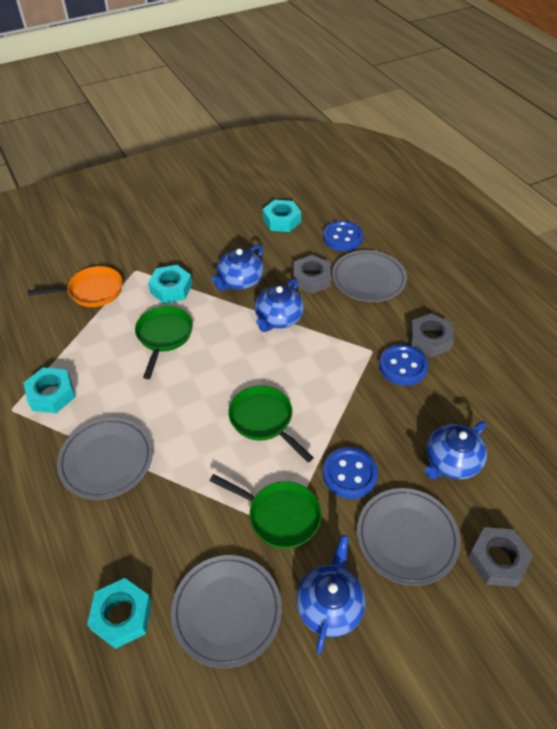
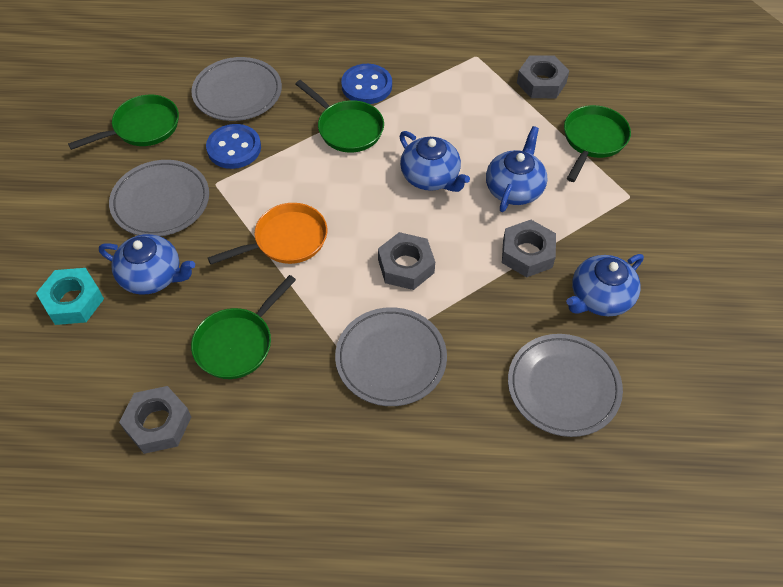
blue button: [323,221,363,251] [323,447,378,499] [379,345,428,386] = 3 -> [206,124,261,169] [341,64,392,104] = 2
green pan: [135,306,193,379] [209,474,321,549] [228,386,314,462] = 3 -> [68,95,179,150] [191,275,296,379] [296,80,384,153] [564,105,631,182] = 4
grey nut: [293,255,331,294] [410,313,454,357] [468,527,533,587] = 3 -> [119,386,191,454] [378,232,435,290] [502,220,556,277] [517,56,569,98] = 4
turquoise nut: [24,367,75,413] [87,578,152,649] [148,265,192,304] [263,200,301,232] = 4 -> [36,268,104,325] = 1

